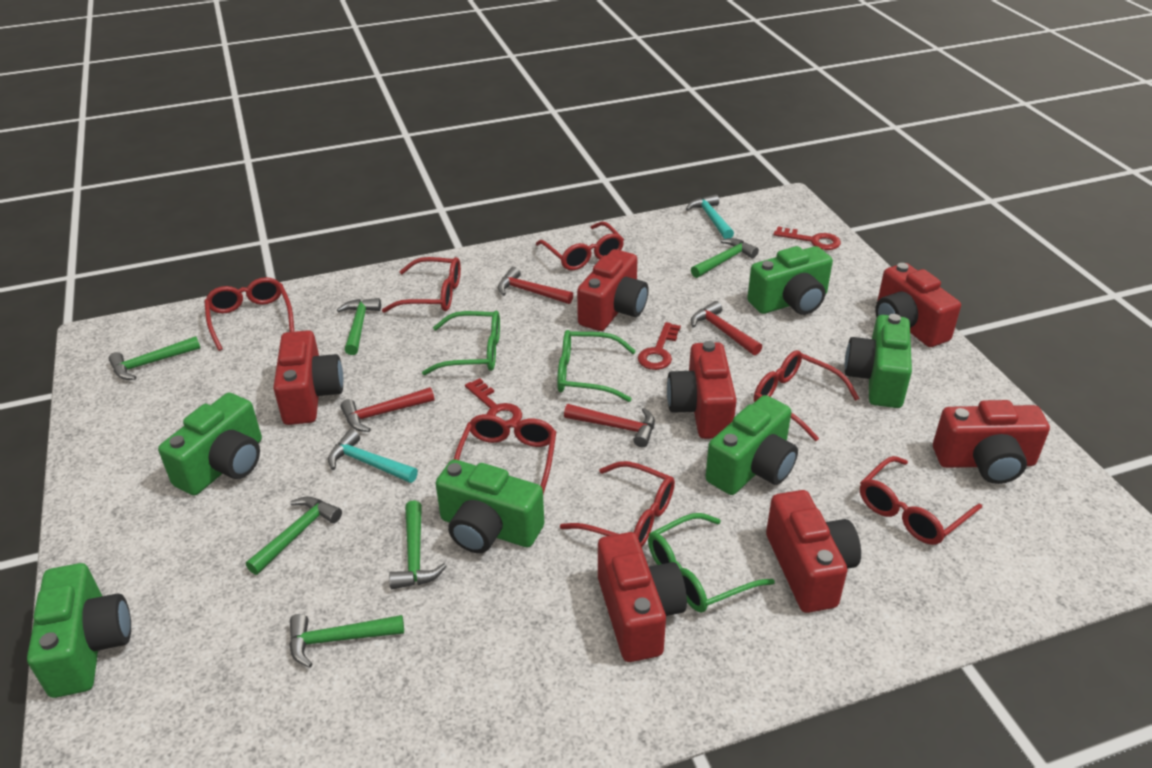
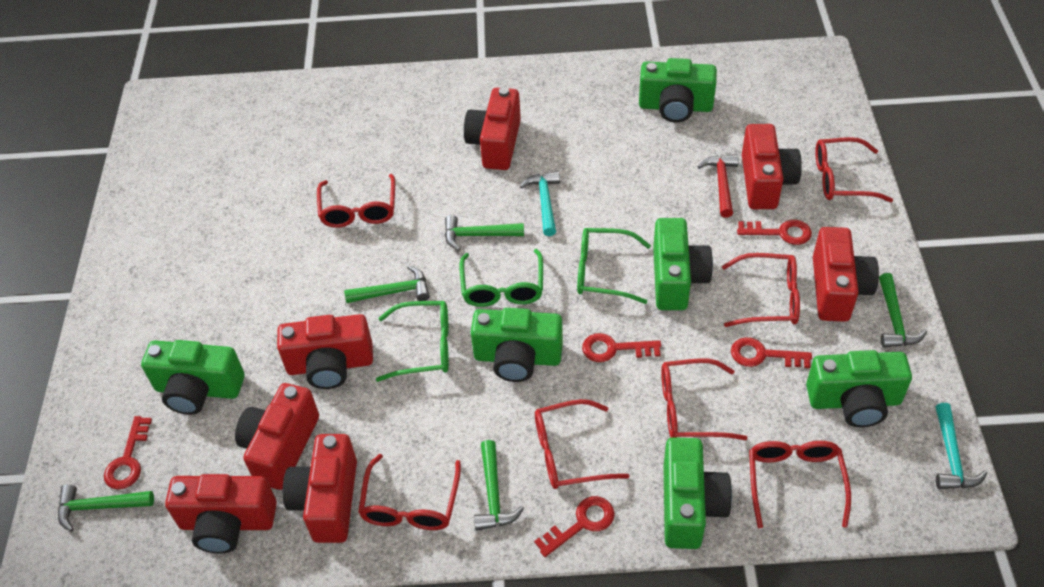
green hammer: [108,336,200,380] [246,497,342,575] [289,614,404,668] [337,298,381,355] [389,500,447,589] [691,238,759,278] = 6 -> [58,484,154,532] [344,265,430,303] [445,215,524,251] [474,440,524,531] [879,273,927,348] = 5
red hammer: [340,387,434,432] [498,267,573,304] [564,404,655,447] [691,301,762,355] = 4 -> [698,154,738,218] = 1
red key: [465,378,522,428] [638,322,681,370] [773,226,841,250] = 3 -> [104,416,152,489] [534,496,615,557] [582,333,661,362] [731,337,812,368] [737,220,812,245] = 5

